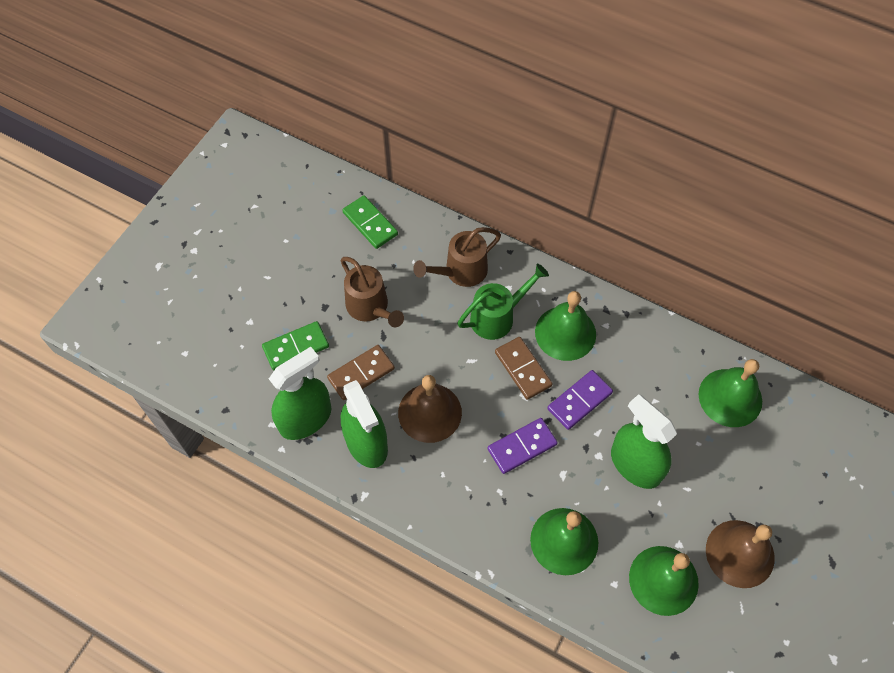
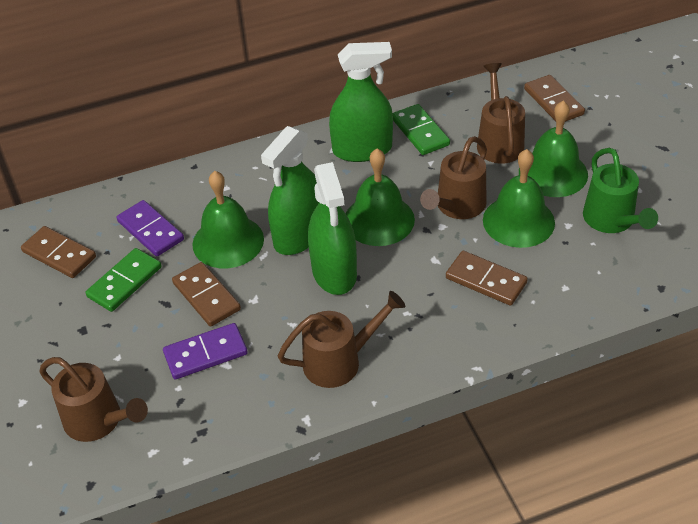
brown bell: [398,375,462,443] [706,520,775,588] = 2 -> none = 0
brown domino: [327,345,395,400] [495,337,553,400] = 2 -> [21,226,96,278] [172,262,241,327] [446,251,528,306] [524,75,585,122] = 4
brown watering can: [341,257,404,327] [413,227,501,287] = 2 -> [39,357,148,442] [278,291,405,388] [420,136,487,219] [477,63,525,164] = 4

